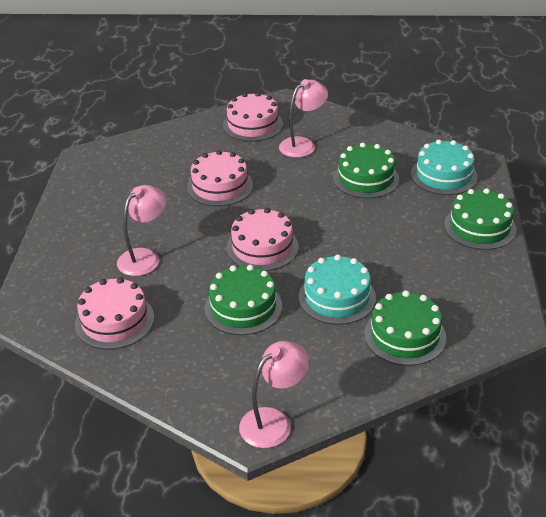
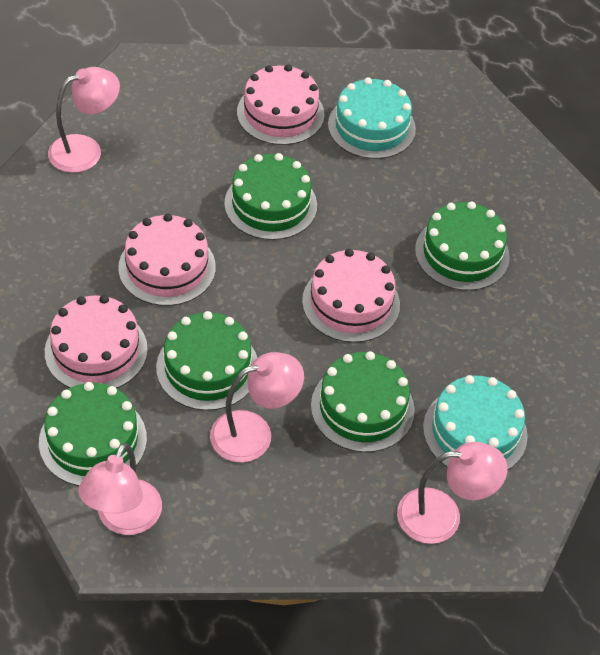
green cake: [205,265,282,335] [333,143,399,198] [364,290,446,366] [444,188,517,250] = 4 -> [39,382,147,486] [156,311,257,411] [224,153,317,240] [311,351,415,452] [415,201,510,291] = 5
pink lamp: [117,185,167,276] [239,341,309,448] [279,79,328,158] = 3 -> [48,67,120,173] [78,443,162,535] [210,352,304,462] [397,442,507,544] = 4

